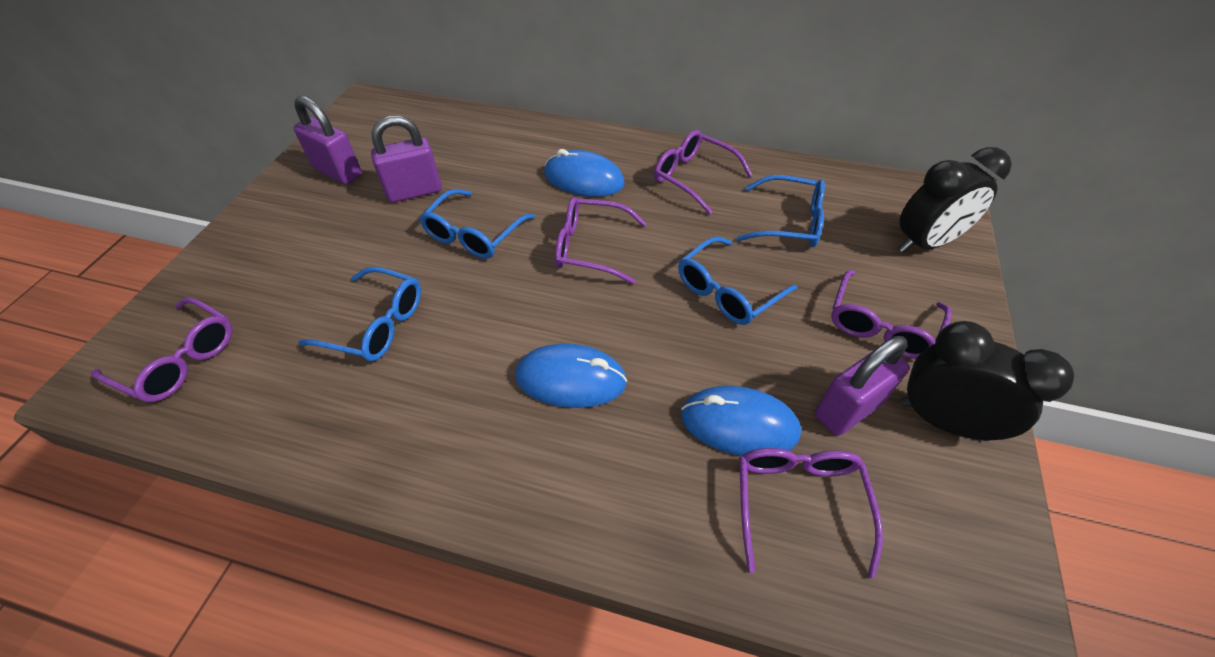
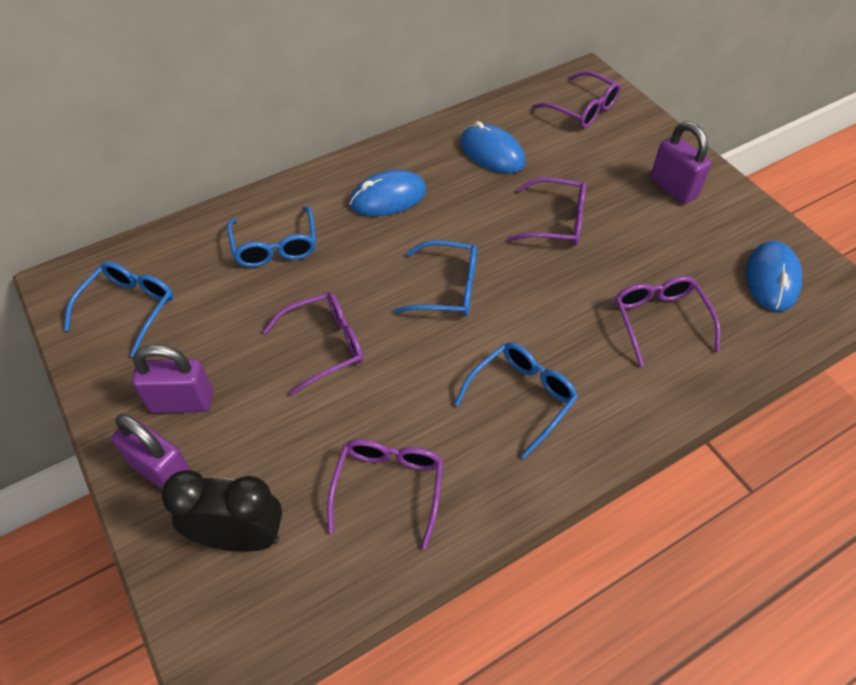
black clock: [898,147,1012,253] [900,321,1074,441] = 2 -> [161,470,282,552] = 1

